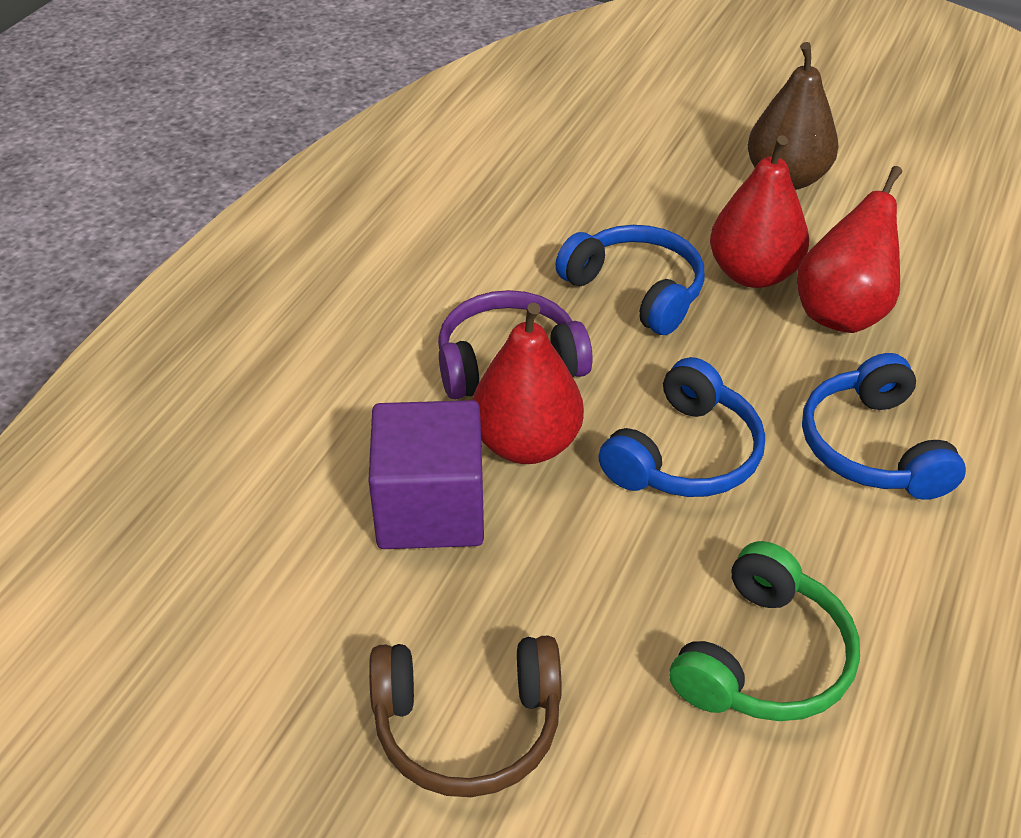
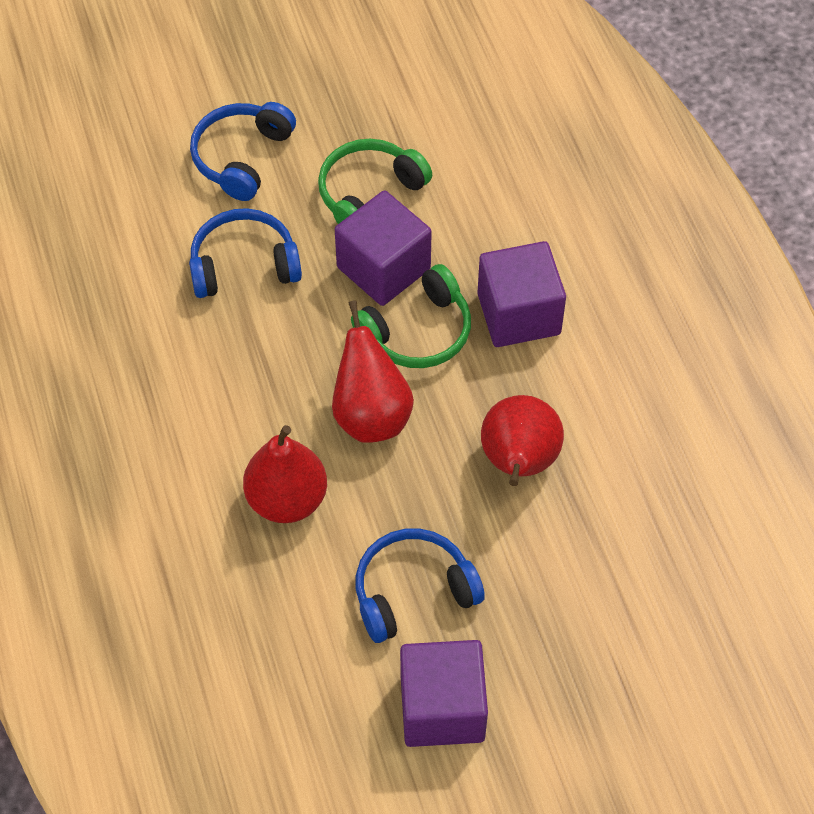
brown headphones: [369,636,562,797] = 1 -> none = 0
brown pear: [748,42,839,190] = 1 -> none = 0
green headphones: [669,541,860,721] = 1 -> [318,139,432,224] [351,264,471,368] = 2
purple cube: [368,400,484,549] = 1 -> [335,190,432,306] [400,640,488,747] [477,241,566,347] = 3
purple headphones: [438,290,593,399] = 1 -> none = 0

